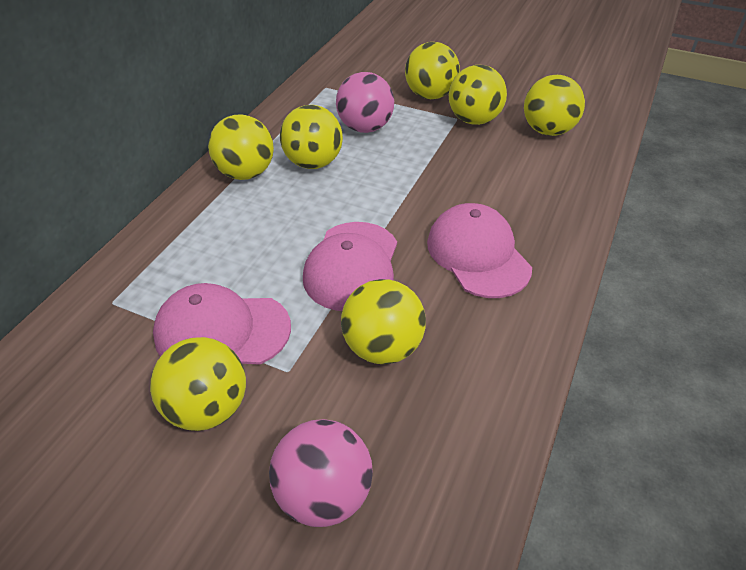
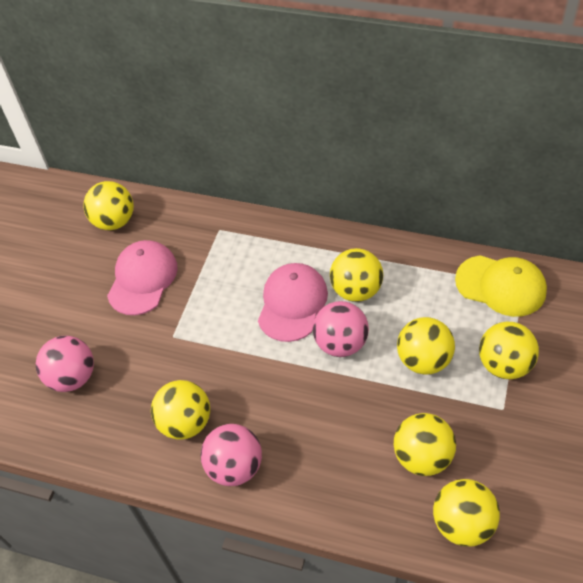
pink ball: [269,419,373,527] [336,72,394,133] = 2 -> [36,336,94,392] [201,424,262,486] [313,301,369,357] = 3
pink cap: [153,283,291,365] [303,222,397,311] [427,203,532,298] = 3 -> [107,240,178,315] [258,263,328,342] = 2
yellow cap: none = 0 -> [455,255,547,317] = 1

